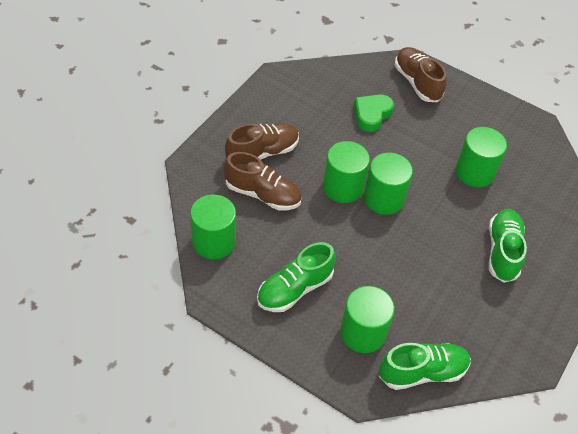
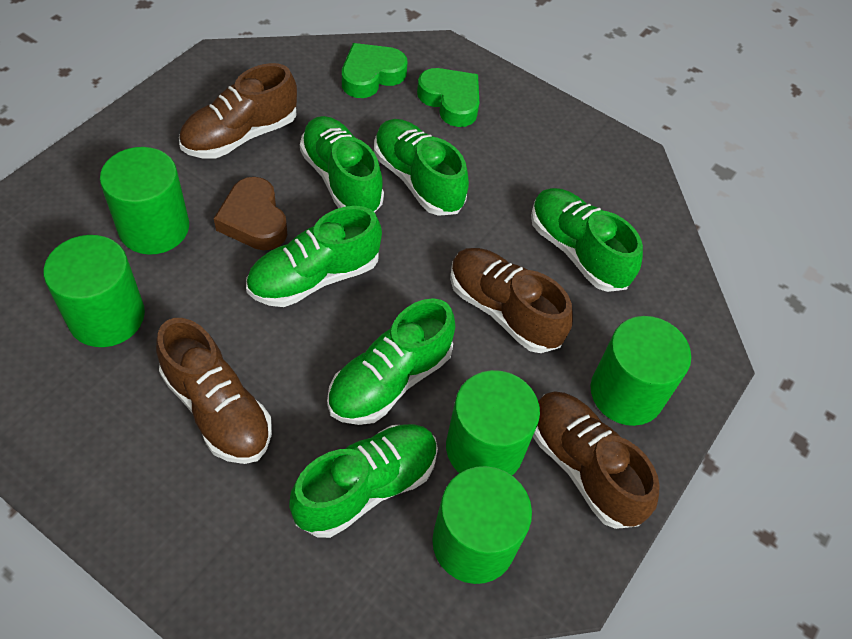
brown heart: none = 0 -> [214,177,287,250] = 1
brown shoe: [224,152,302,211] [225,123,299,160] [395,47,446,102] = 3 -> [156,318,272,464] [179,63,297,159] [450,248,573,353] [533,391,660,529] = 4
green heart: [354,95,394,132] = 1 -> [342,43,407,98] [417,68,479,127] = 2
green shoe: [257,242,336,312] [379,343,471,390] [489,209,527,283] = 3 -> [246,206,382,307] [289,424,438,538] [300,116,384,213] [327,298,455,425] [374,119,469,216] [531,188,643,292] = 6

